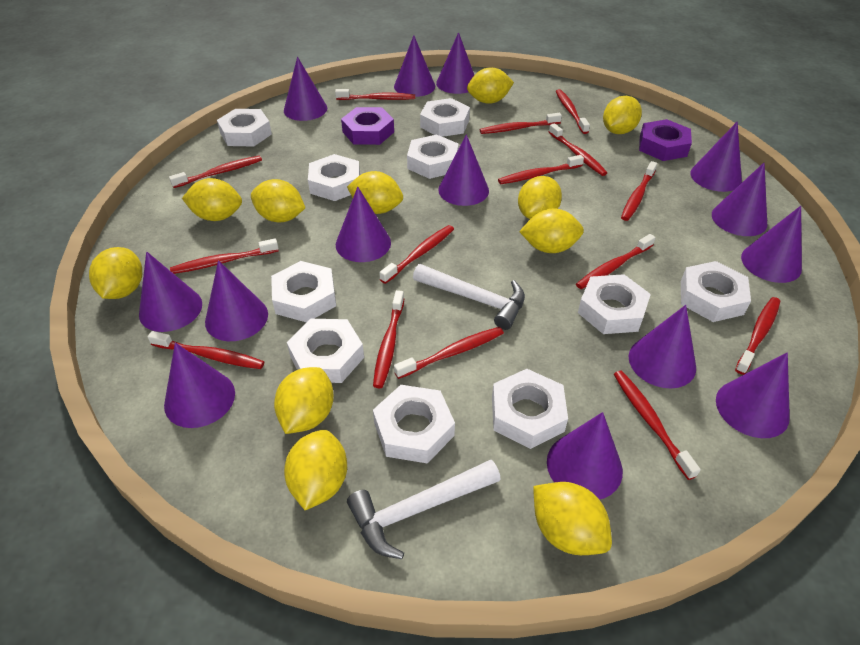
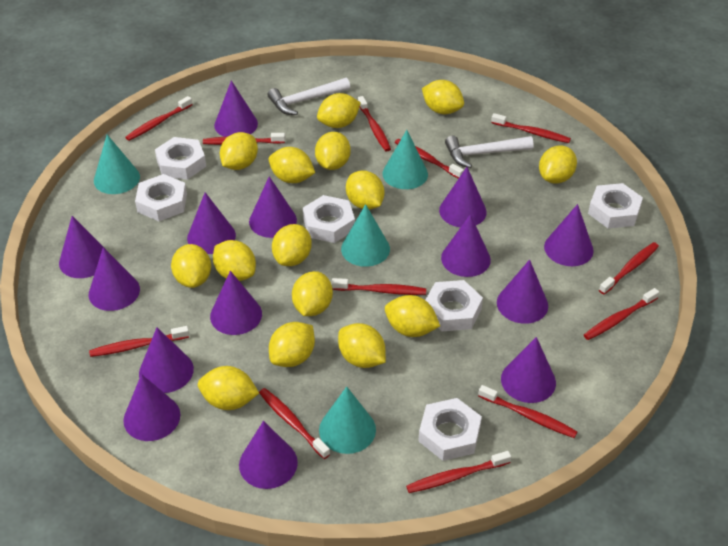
purple nut: [341,107,394,145] [639,119,692,161] = 2 -> none = 0
red toothbrush: [148,331,264,369] [169,156,262,188] [170,238,279,274] [335,89,415,100] [373,290,404,388] [379,225,454,284] [394,327,504,379] [480,113,562,134] [498,155,584,184] [549,123,607,176] [556,89,590,134] [576,234,656,289] [614,371,701,480] [621,161,657,221] [735,297,781,375] = 15 -> [89,326,189,357] [125,96,193,141] [203,133,285,145] [259,388,330,459] [332,278,426,295] [358,96,391,151] [395,139,464,179] [406,451,511,493] [478,385,577,438] [491,113,571,143] [584,288,659,340] [599,242,659,294] = 12
turquoise cone: none = 0 -> [94,135,140,194] [319,386,376,454] [341,204,390,267] [383,130,428,189] = 4
white nut: [217,109,272,147] [271,261,336,323] [287,319,364,383] [308,154,360,201] [373,385,455,464] [407,135,459,179] [420,98,470,137] [492,369,568,449] [578,274,651,334] [681,261,751,322] = 10 -> [135,174,187,221] [155,137,206,180] [303,195,355,243] [418,398,482,461] [426,280,483,331] [588,183,643,228] = 6
yellow lemon: [89,247,142,299] [182,178,242,221] [251,179,305,222] [274,367,334,434] [284,430,347,510] [347,171,403,214] [467,68,514,104] [518,176,562,219] [519,208,584,253] [533,482,612,555] [603,96,642,134] = 11 -> [171,244,211,288] [198,366,259,410] [213,240,256,281] [220,132,258,170] [269,147,315,183] [269,322,315,367] [272,224,312,266] [292,271,333,316] [315,132,350,170] [317,93,361,128] [338,323,386,368] [346,171,385,210] [385,295,440,337] [422,80,464,114] [539,145,577,184] = 15

